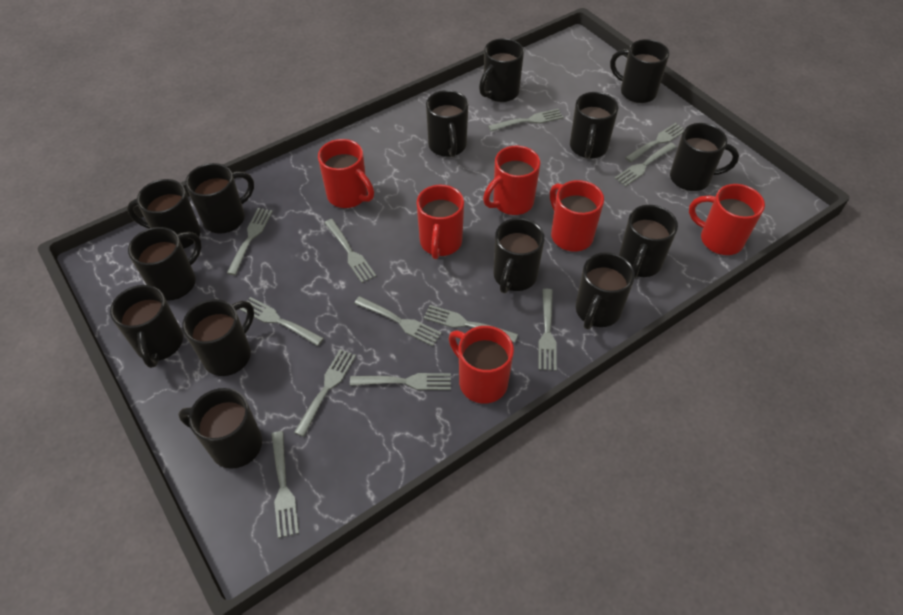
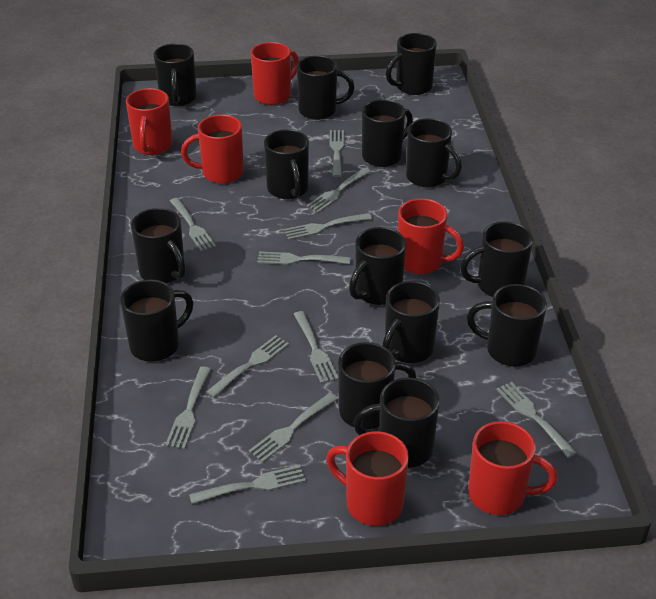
grey fork: [227,208,273,275] [240,297,324,346] [272,431,299,538] [294,349,356,437] [324,219,376,283] [350,373,451,390] [354,296,442,346] [424,305,518,343] [488,109,563,131] [538,289,557,371] [614,143,677,187] [625,123,683,162] = 12 -> [165,366,211,449] [170,198,216,251] [189,465,306,504] [206,335,289,398] [249,393,337,462] [257,252,351,265] [284,213,372,240] [294,311,338,383] [307,168,371,213] [330,130,344,177] [496,382,577,458] = 11

